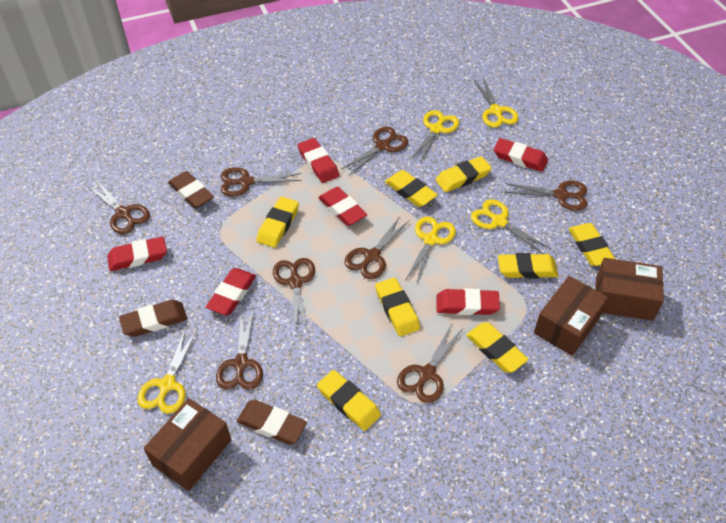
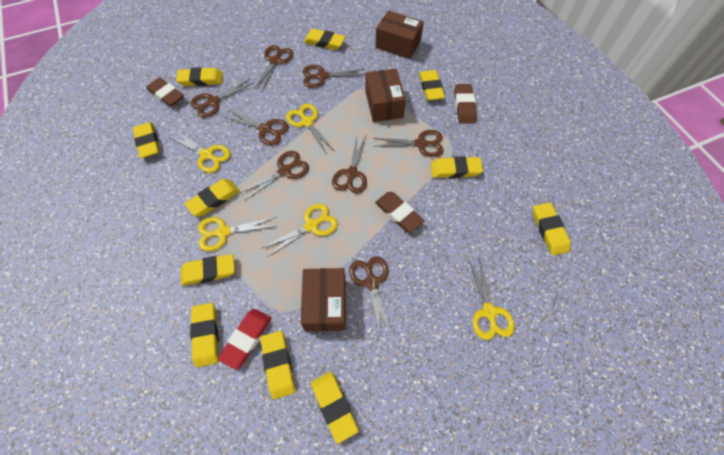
red eraser: [107,236,167,271] [206,268,256,315] [298,138,339,183] [318,187,367,226] [436,288,500,315] [493,138,548,172] = 6 -> [218,309,271,370] = 1
yellow eraser: [257,197,299,248] [317,370,381,431] [375,278,420,336] [385,170,438,207] [436,156,492,192] [466,323,528,373] [498,253,558,279] [568,223,615,266] = 8 -> [133,122,160,158] [176,67,223,86] [181,254,235,286] [185,179,240,216] [190,303,219,367] [260,331,295,399] [304,29,346,50] [311,372,359,444] [419,70,445,101] [431,156,483,178] [533,202,571,256] = 11

